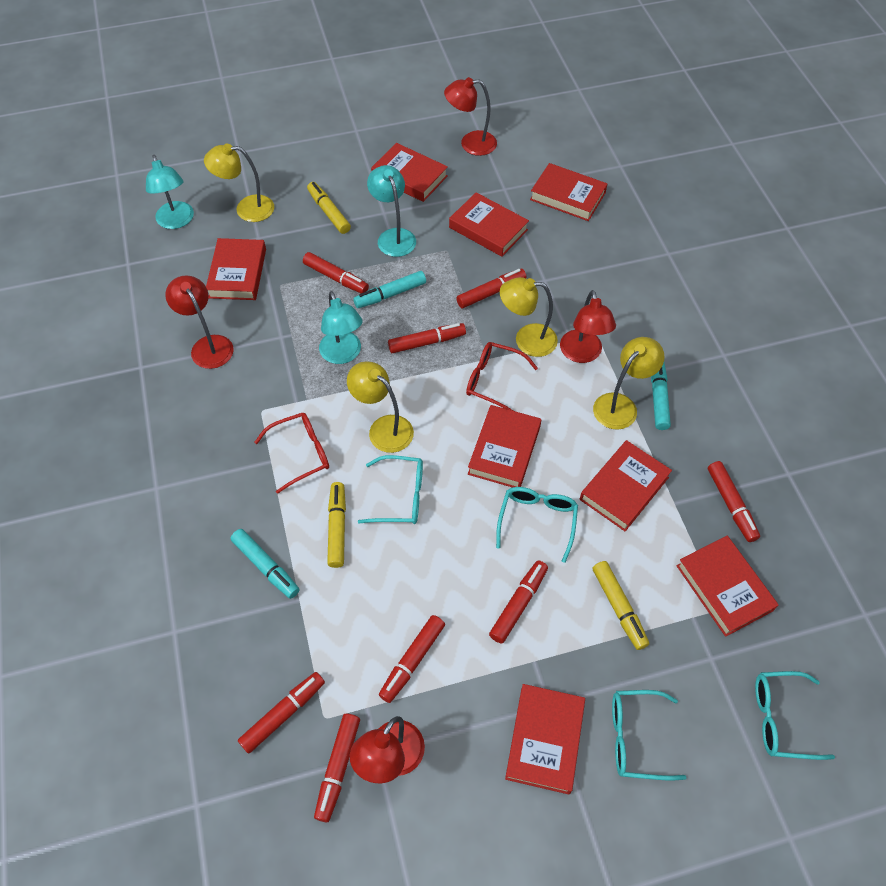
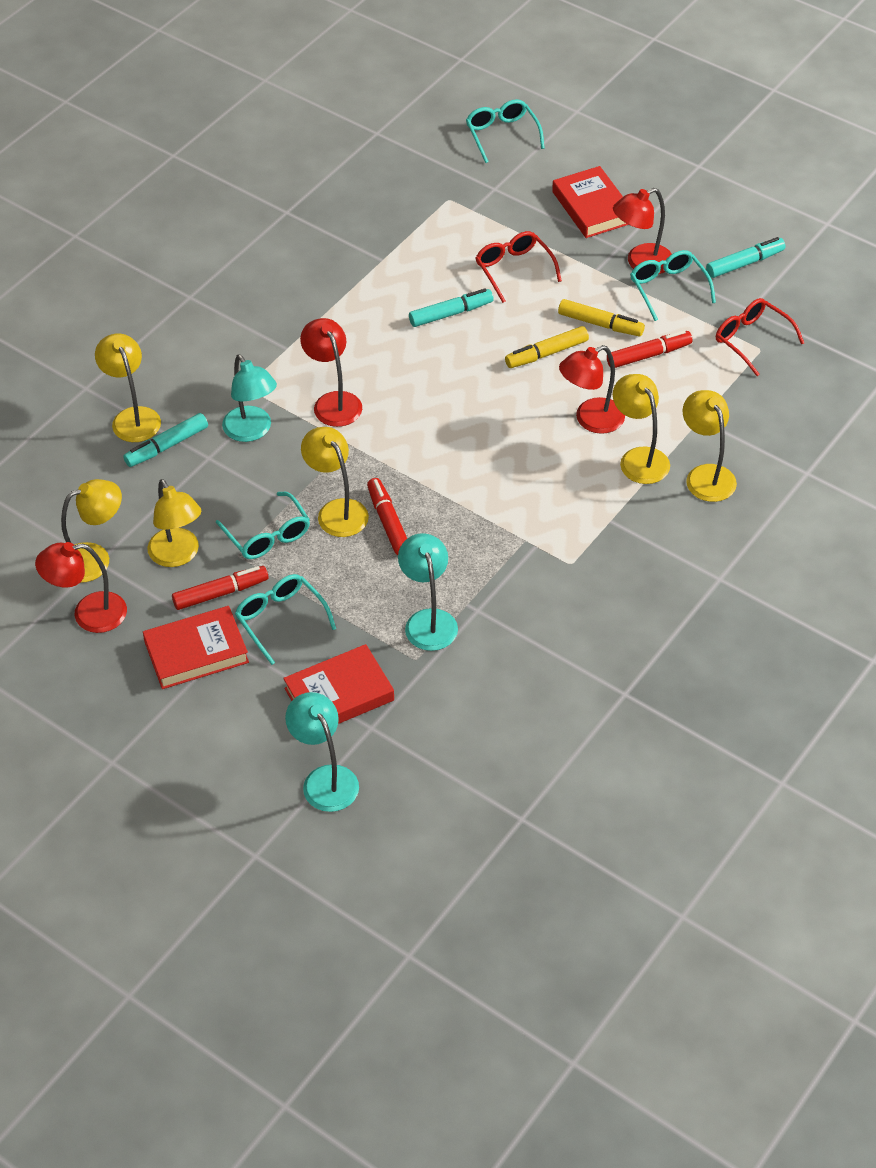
red book: [206,238,266,300] [371,143,448,202] [449,192,529,257] [468,405,541,488] [505,684,585,794] [530,163,607,221] [580,440,672,531] [677,536,778,637] = 8 -> [143,606,249,689] [283,644,394,724] [552,166,628,238] = 3
red marker: [238,672,325,754] [303,252,369,293] [314,714,360,822] [379,615,445,703] [388,323,466,353] [456,269,526,308] [489,560,548,644] [708,461,760,542] = 8 -> [172,566,268,610] [367,478,407,555] [607,330,692,368] = 3
yellow lamp: [204,144,274,222] [347,361,414,453] [500,277,558,357] [593,337,665,430] = 4 -> [61,479,122,583] [95,333,161,442] [147,479,201,567] [301,427,369,537] [613,374,670,484] [683,390,737,502] = 6
yellow marker: [307,182,351,234] [327,482,346,568] [593,561,649,650] = 3 -> [505,326,589,368] [558,299,645,336] = 2

